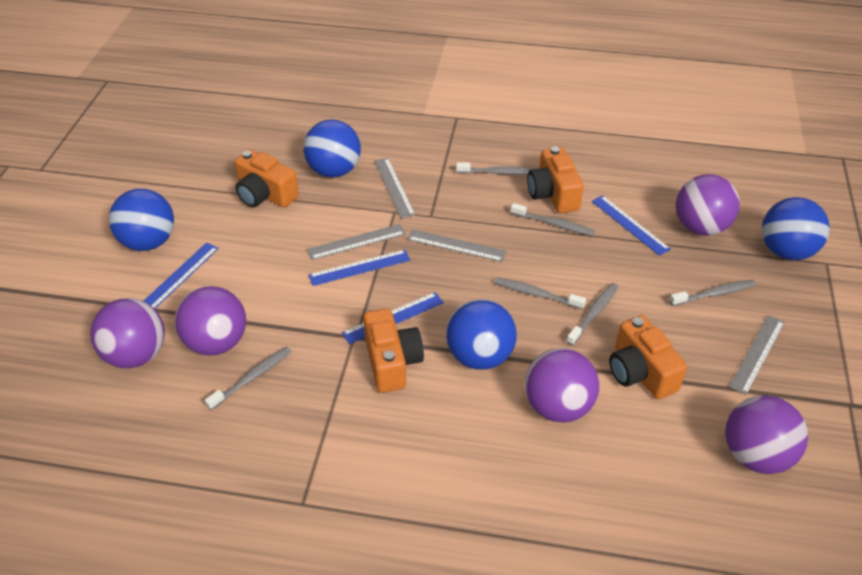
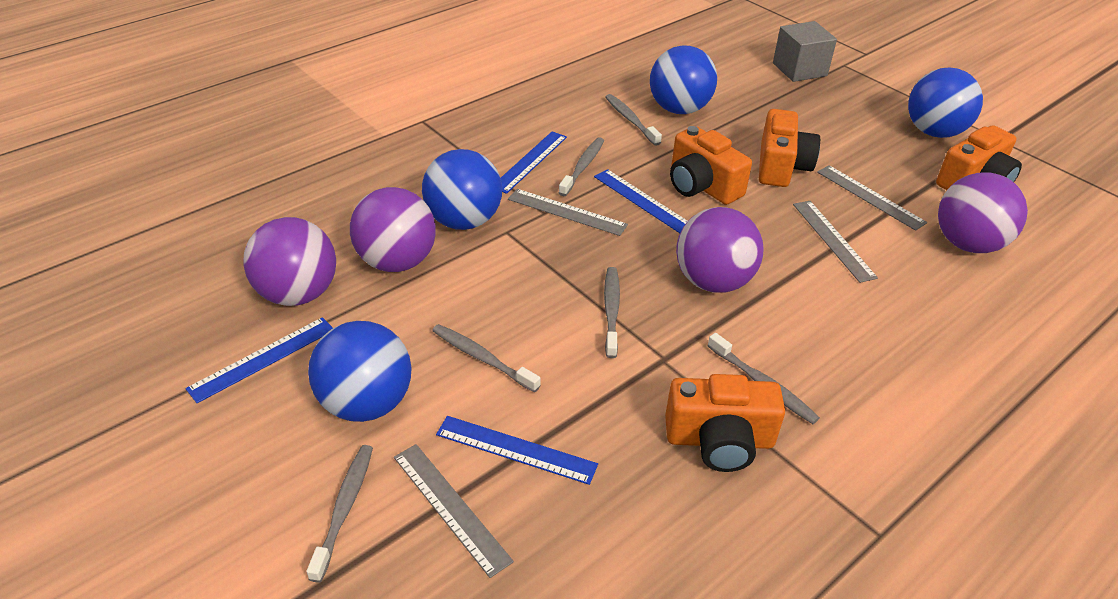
grey cube: none = 0 -> [773,21,837,82] = 1
purple ball: [90,298,165,368] [175,286,246,356] [525,348,599,423] [676,174,740,236] [725,395,808,474] = 5 -> [243,217,336,306] [350,187,436,272] [676,207,764,293] [938,173,1028,253] = 4

